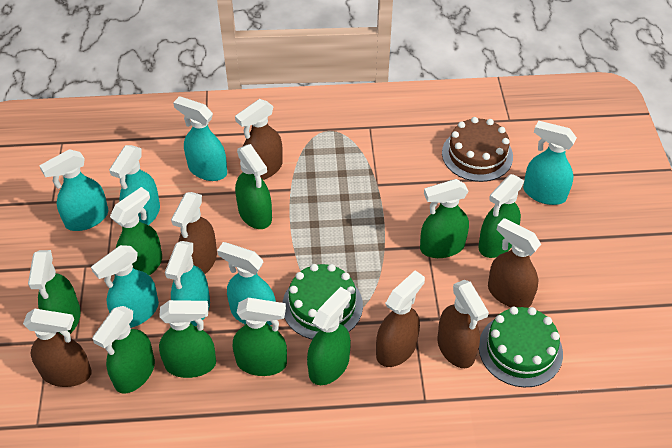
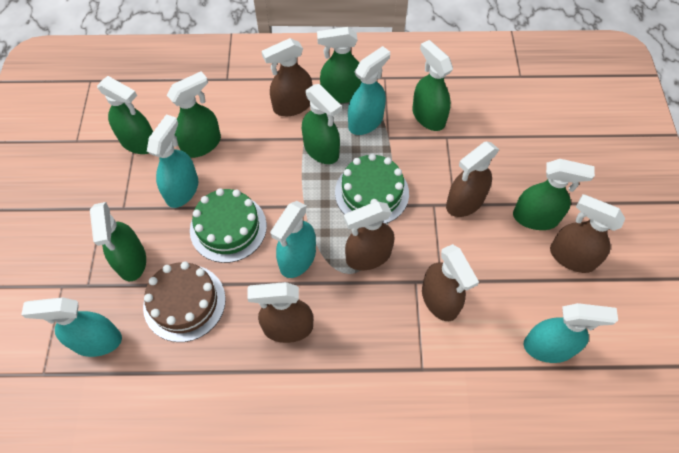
green spray bottle: [28,250,81,334] [92,306,155,393] [110,187,162,276] [159,300,216,378] [233,298,287,376] [235,144,272,229] [307,287,351,385] [420,179,469,258] [478,174,524,258] = 9 -> [90,202,146,281] [97,76,153,154] [167,71,221,158] [302,84,341,164] [317,27,361,103] [412,40,453,131] [513,159,595,230] = 7
turquoise spray bottle: [39,149,108,231] [91,245,159,328] [109,145,160,225] [165,241,210,326] [173,96,227,181] [217,242,276,325] [523,121,577,205] = 7 -> [21,297,122,357] [147,114,198,208] [270,201,316,278] [348,46,390,135] [523,303,618,363] = 5

